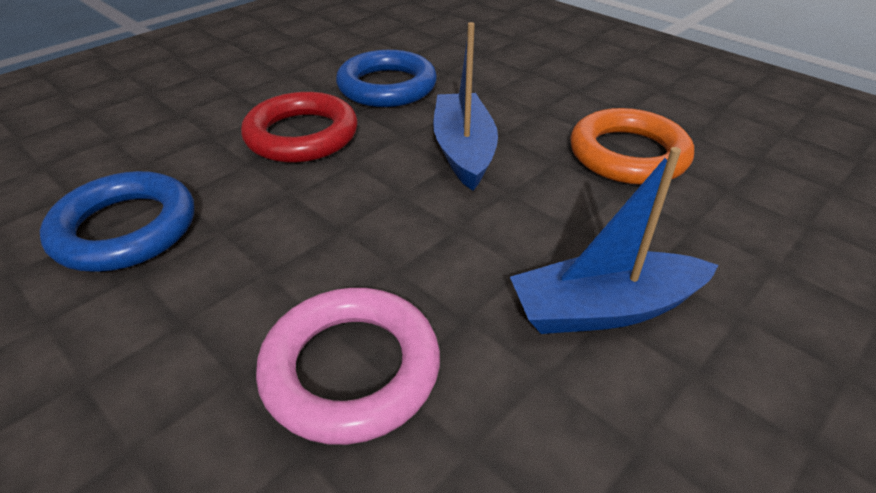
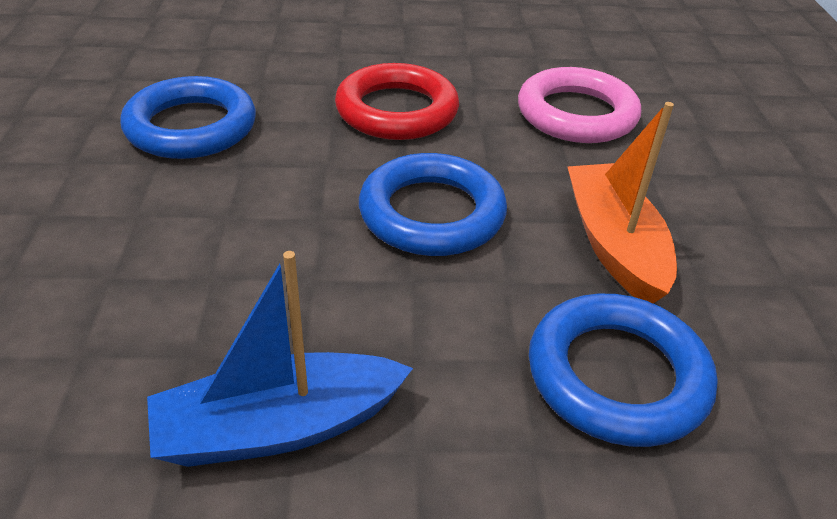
blue boat: [433,22,498,191] [510,147,718,334] = 2 -> [147,251,413,467] = 1
blue ring: [40,171,194,272] [336,50,437,107] = 2 -> [120,76,256,159] [359,153,507,256] [529,294,718,447] = 3
orange boat: none = 0 -> [567,102,677,303] = 1
orange ring: [570,108,694,185] = 1 -> none = 0

